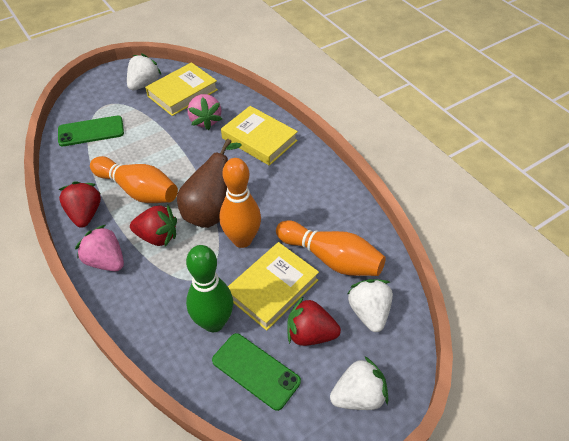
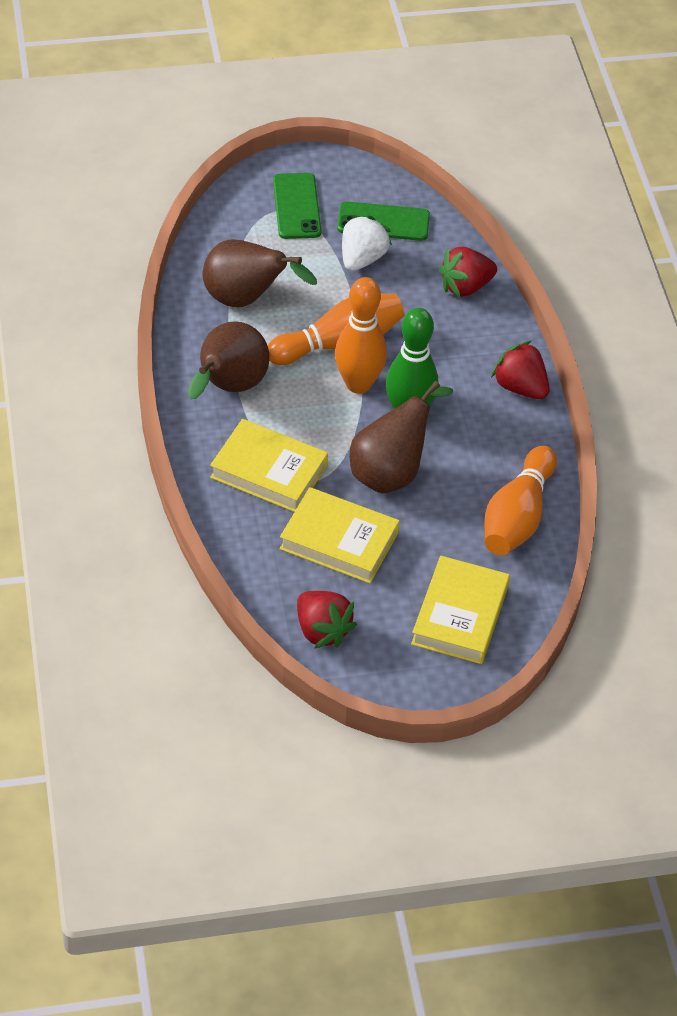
brown pear: [177,139,242,228] = 1 -> [188,321,269,399] [203,239,317,308] [350,381,453,493] = 3
pink strawberry: [75,225,124,271] [187,94,222,130] = 2 -> none = 0
white strawberry: [127,53,162,90] [330,356,388,410] [347,279,393,332] = 3 -> [342,215,392,271] = 1

